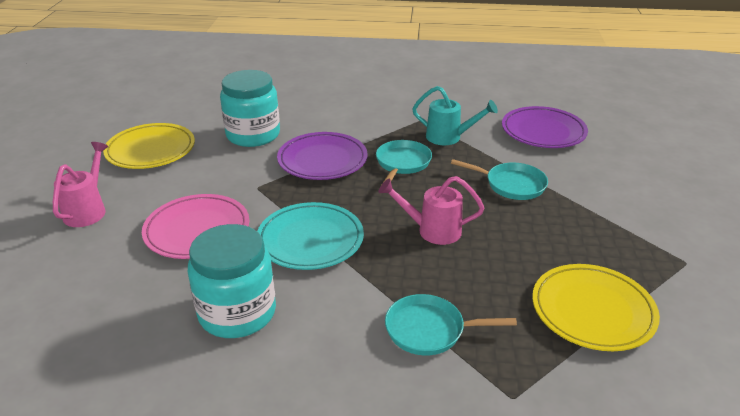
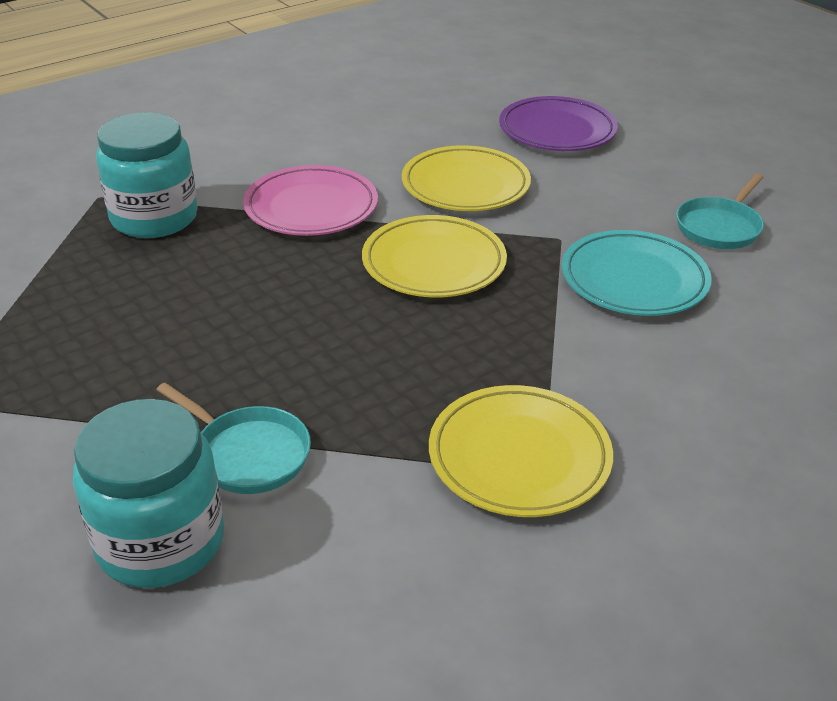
pink watering can: [53,142,108,227] [379,176,484,245] = 2 -> none = 0
purple plate: [277,132,368,180] [502,106,588,148] = 2 -> [499,96,618,151] = 1
turquoise pan: [376,140,432,184] [385,294,517,356] [451,159,548,200] = 3 -> [156,383,311,494] [676,173,764,249] = 2
turquoise watering can: [412,86,498,145] = 1 -> none = 0
yellow plate: [103,123,195,169] [532,264,660,351] = 2 -> [362,215,507,297] [402,145,531,211] [429,385,613,517] = 3

